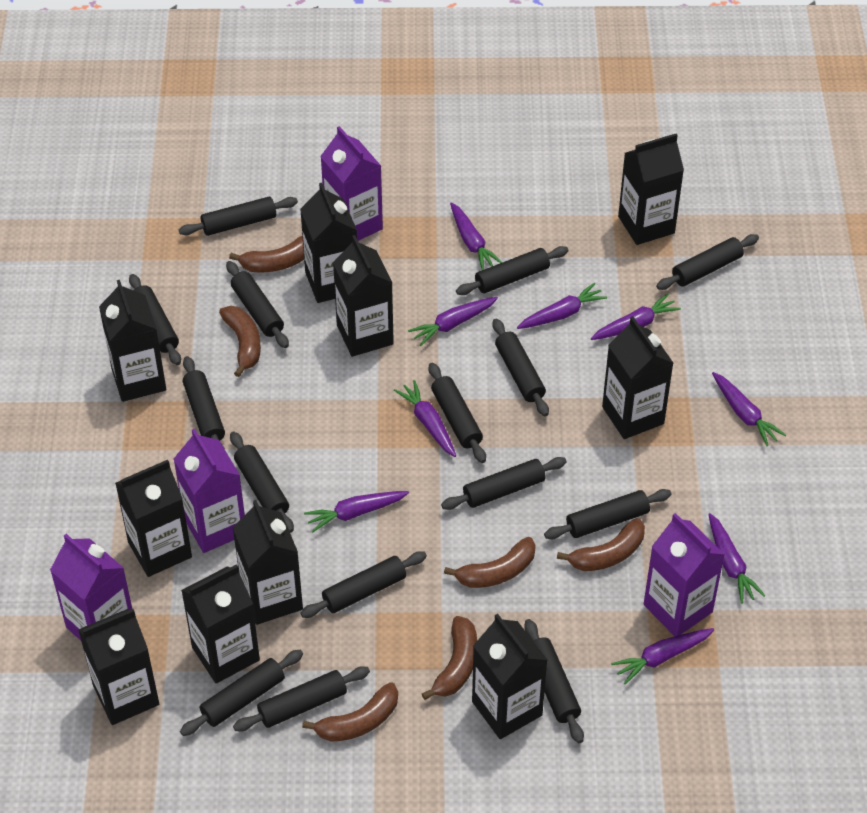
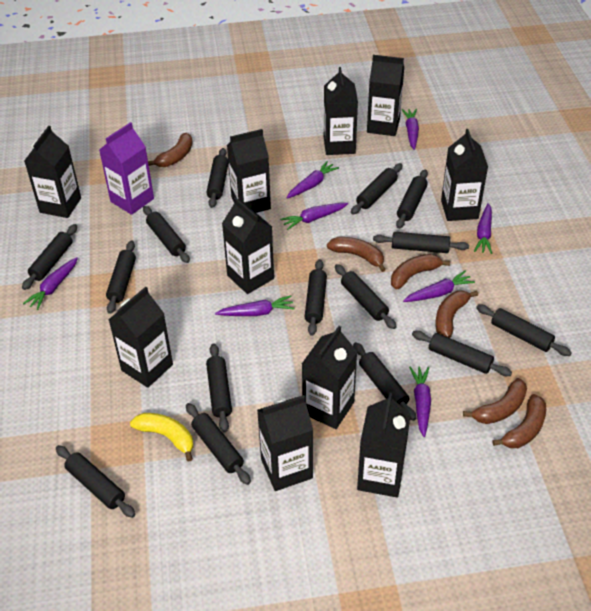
purple carrot: [304,491,409,533] [394,380,456,457] [408,297,498,346] [450,202,502,270] [517,282,607,329] [591,294,681,340] [611,628,714,684] [708,513,765,604] [712,372,786,446] = 9 -> [23,257,78,310] [215,295,295,316] [280,203,348,230] [286,161,339,199] [402,109,419,150] [403,271,475,302] [409,367,431,437] [474,203,492,254] = 8
purple carton: [50,534,132,641] [174,429,245,553] [320,126,383,241] [644,513,725,636] = 4 -> [99,122,154,215] = 1
yellow banana: none = 0 -> [130,413,193,462] = 1

